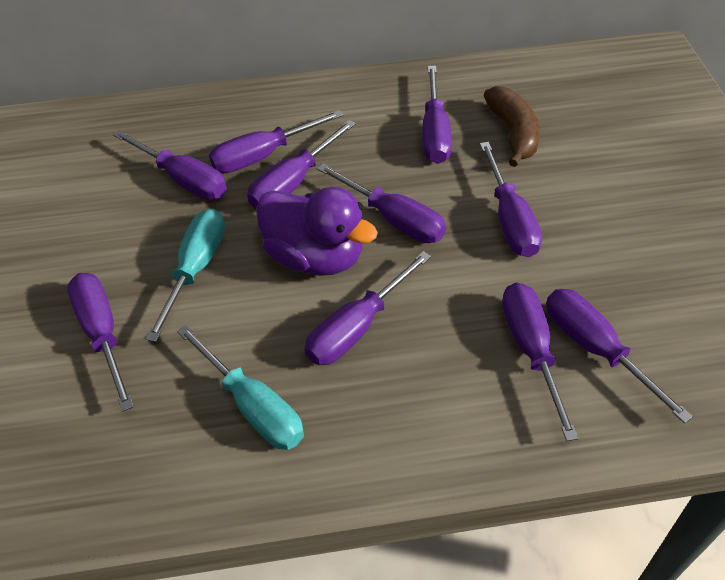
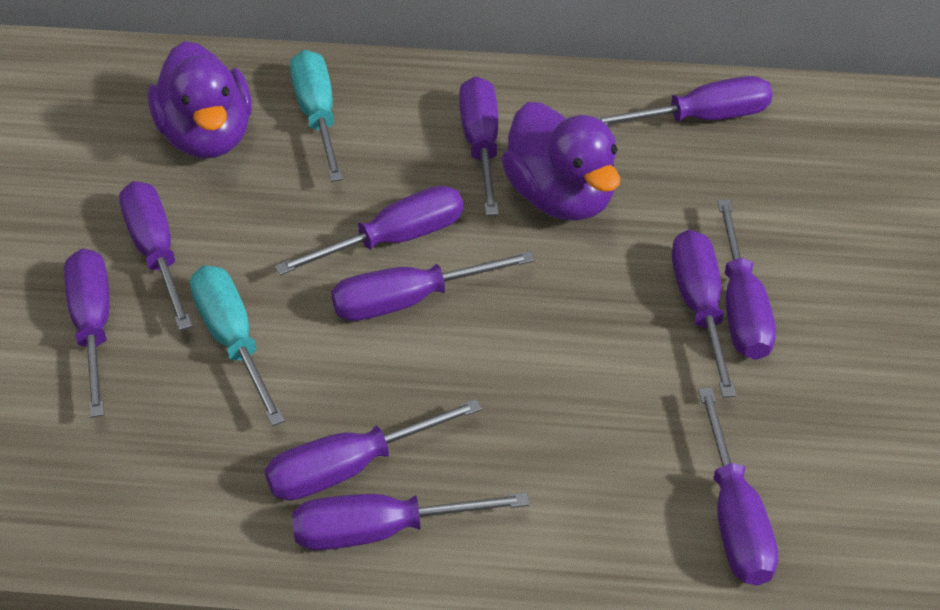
brown banana: [484,86,540,167] = 1 -> none = 0
purple duck: [256,187,378,276] = 1 -> [148,41,252,159] [501,102,620,221] = 2
purple screwdriver: [67,273,134,412] [113,130,227,200] [209,110,343,173] [247,120,356,209] [305,251,431,365] [317,163,446,243] [422,66,452,164] [480,142,542,257] [502,282,579,441] [546,289,693,423] = 10 -> [64,249,109,418] [119,181,192,330] [265,399,482,501] [275,186,463,275] [292,492,530,550] [331,251,535,321] [459,76,499,216] [597,76,773,125] [672,229,737,398] [698,387,778,586] [717,199,776,360] = 11

